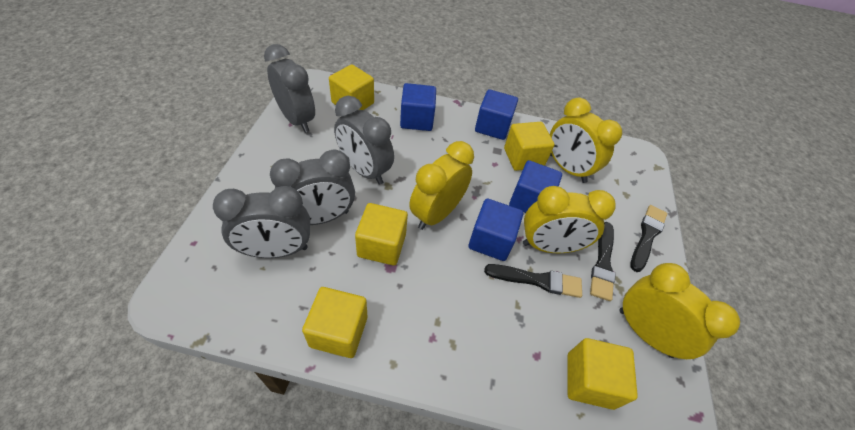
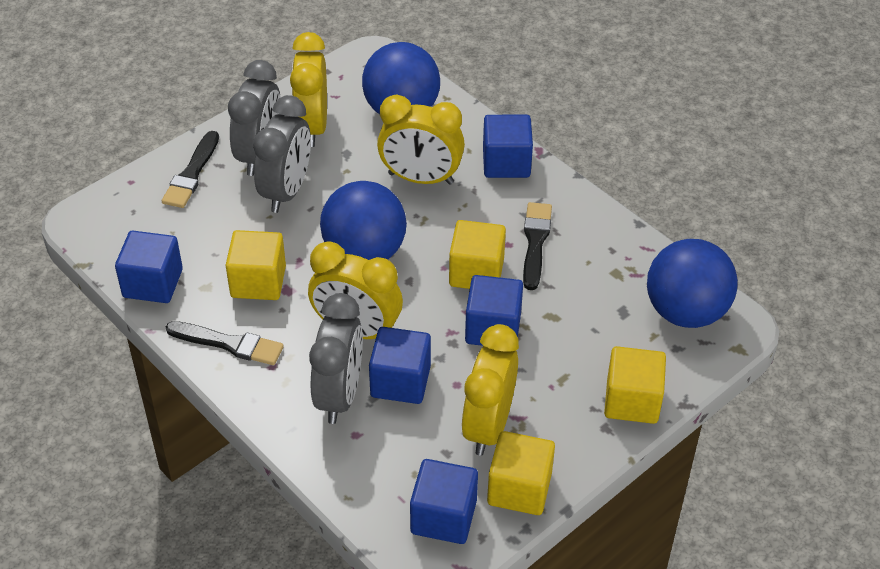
blue ball: none = 0 -> [320,181,407,260] [362,42,440,114] [647,239,738,328] = 3
blue cube: [400,83,436,131] [468,198,523,261] [475,89,518,140] [509,160,562,213] = 4 -> [115,231,183,303] [369,327,431,404] [410,459,478,544] [465,275,523,346] [483,115,533,178] = 5
grey clock: [213,186,310,258] [264,44,315,133] [270,149,355,225] [334,96,394,185] = 4 -> [228,60,281,176] [253,95,311,213] [309,293,363,424] = 3
yellow cube: [302,287,367,358] [329,64,374,110] [355,203,408,265] [504,122,555,171] [568,338,638,410] = 5 -> [226,230,286,300] [449,220,506,289] [487,431,555,515] [604,346,666,424] = 4

